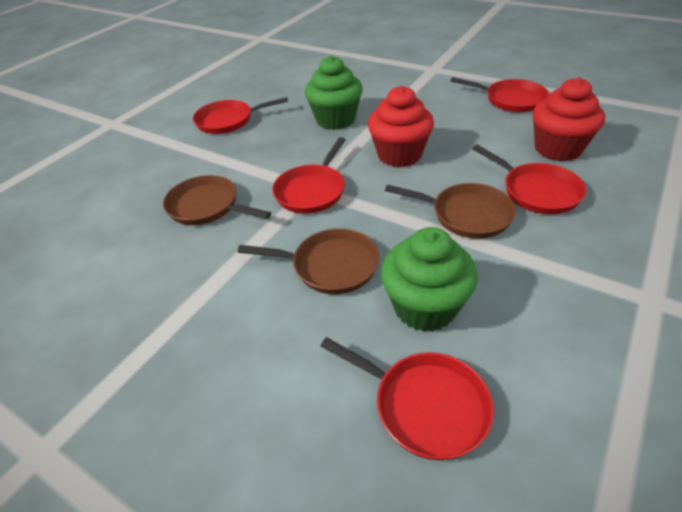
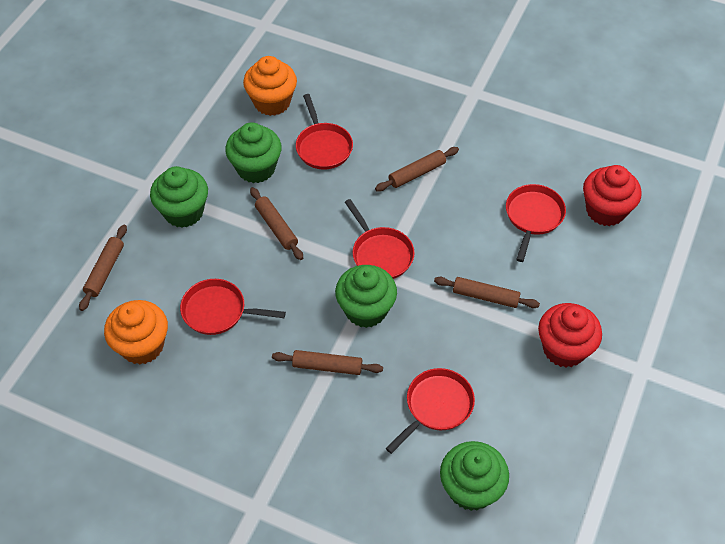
brown pan: [163,175,271,225] [237,228,379,294] [385,183,516,239] = 3 -> none = 0
brown rolling pin: none = 0 -> [79,225,127,311] [250,187,303,260] [272,350,383,375] [375,147,459,191] [434,277,540,308] = 5
green cupcake: [305,55,363,130] [381,227,478,332] = 2 -> [150,166,208,228] [225,122,282,183] [335,265,397,328] [440,441,509,511] = 4
orange cupcake: none = 0 -> [104,300,168,365] [243,56,297,116] = 2

